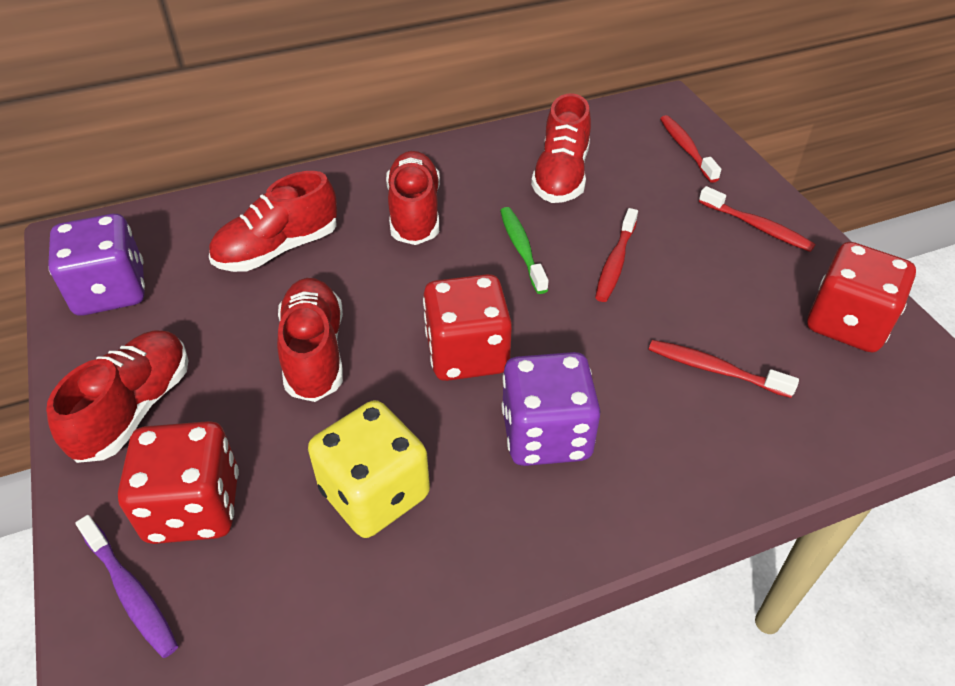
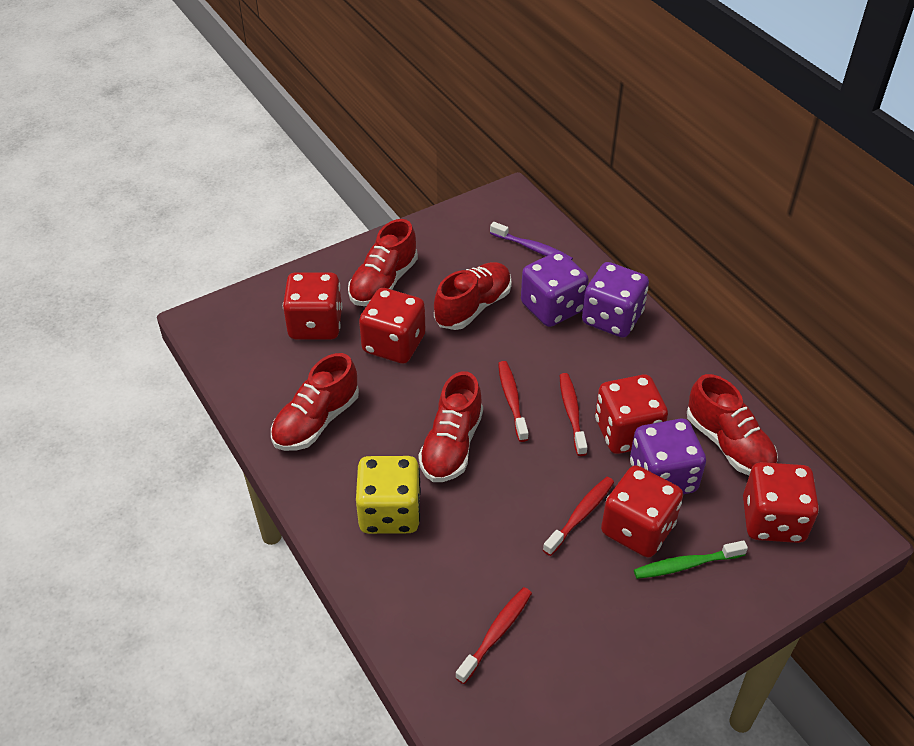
purple dice: [48,214,145,316] [502,352,601,466] = 2 -> [521,251,589,327] [582,262,649,338] [630,419,706,494] = 3
red dice: [118,421,239,544] [423,274,512,381] [807,242,916,352] = 3 -> [283,272,342,340] [359,288,425,364] [595,374,668,454] [601,465,683,558] [743,462,819,543] = 5

